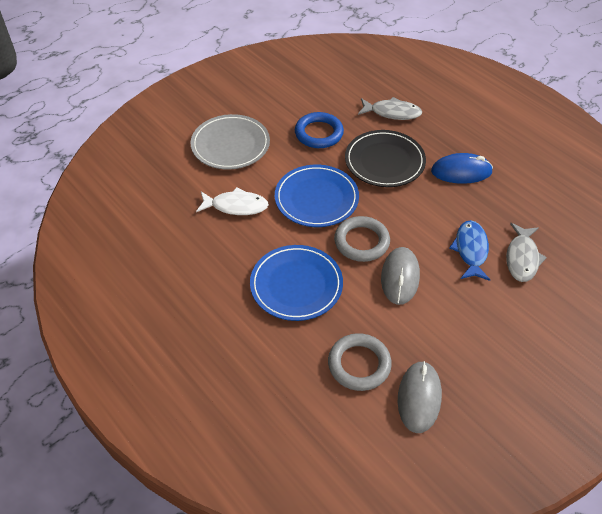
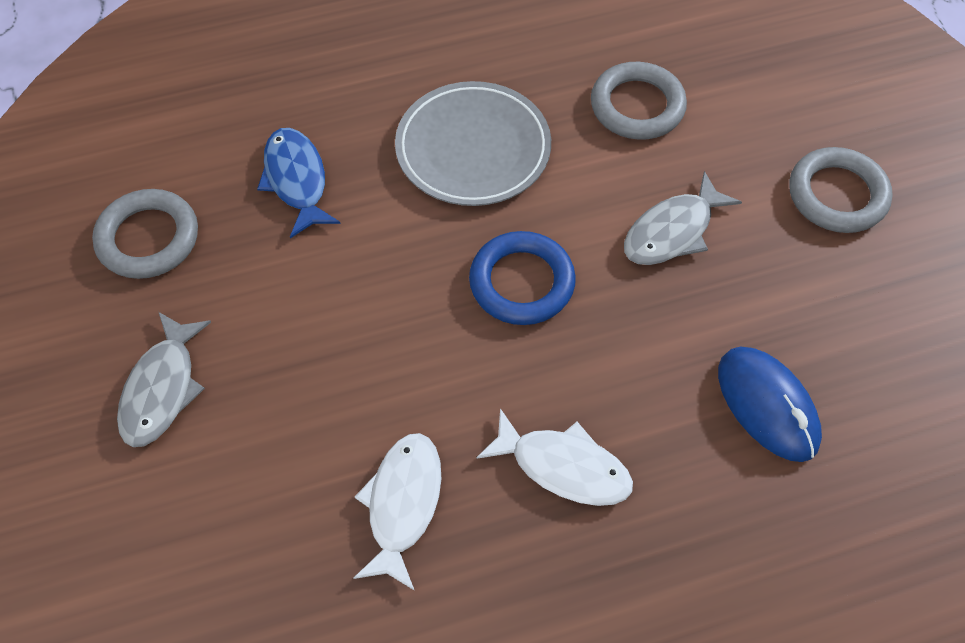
black plate: [345,130,426,187] = 1 -> none = 0
blue plate: [250,245,343,321] [275,165,359,227] = 2 -> none = 0
grey mouse: [381,247,420,305] [398,361,442,433] = 2 -> none = 0
grey ring: [328,333,392,391] [334,216,390,262] = 2 -> [92,189,198,279] [591,62,687,140] [789,147,893,233] = 3
white fish: [196,187,269,215] = 1 -> [353,433,442,591] [476,408,633,506] = 2

